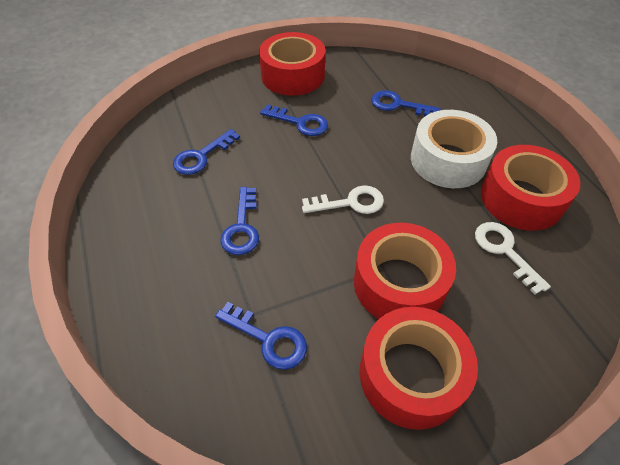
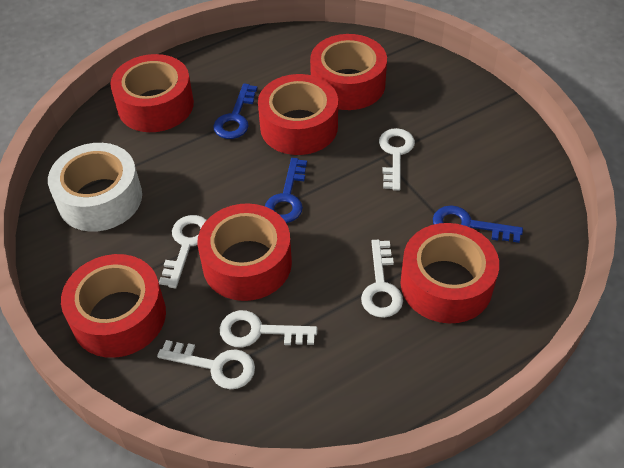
blue key: [173,129,240,175] [215,302,307,370] [220,187,259,255] [260,104,328,136] [371,90,441,116] = 5 -> [213,84,258,139] [265,158,307,223] [433,206,523,243] = 3
red tape: [259,32,325,96] [354,223,456,319] [359,307,478,430] [481,145,580,231] = 4 -> [61,254,166,358] [110,54,194,132] [197,203,292,301] [258,74,338,155] [310,34,387,110] [400,223,499,323] = 6
white key: [302,185,384,214] [475,222,551,295] = 2 -> [157,340,255,389] [159,215,207,288] [220,310,317,348] [361,240,403,318] [379,128,415,191] = 5

